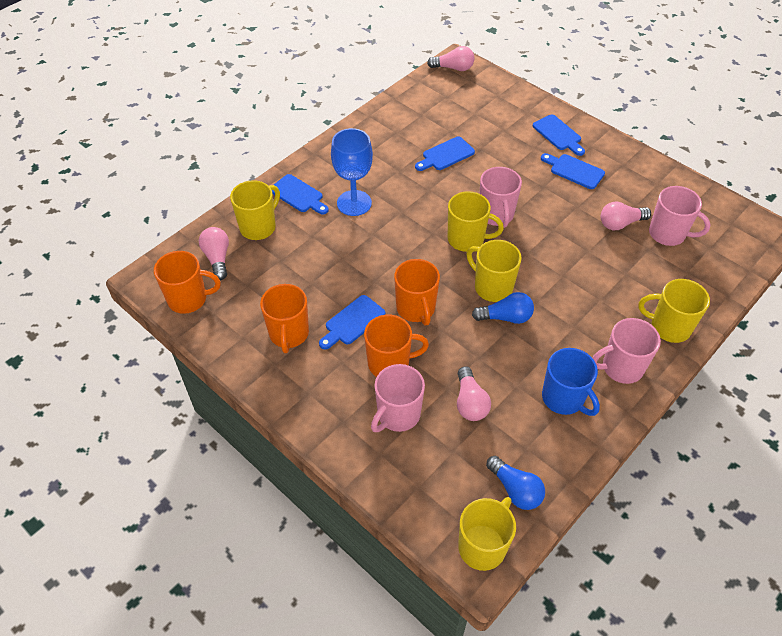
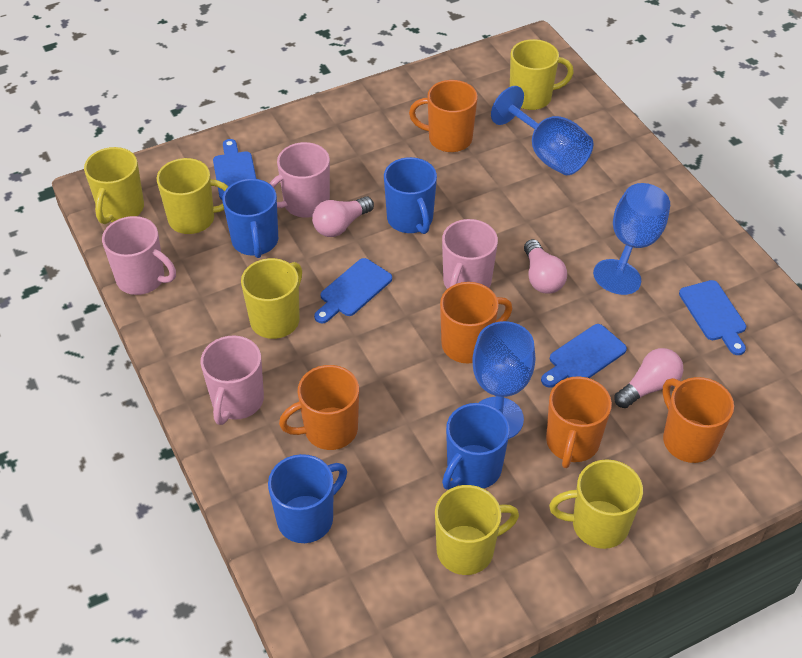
blue cutting board: [272,174,329,215] [319,295,386,349] [415,136,475,171] [533,114,585,156] [541,153,605,189] = 5 -> [213,139,256,200] [314,258,392,323] [541,324,627,388] [679,280,746,355] = 4
blue goblet: [331,128,373,216] = 1 -> [472,321,535,439] [491,86,594,175] [593,183,670,295] = 3
blue light bulb: [472,292,534,324] [486,456,545,510] = 2 -> none = 0
blue mug: [542,348,600,416] = 1 -> [222,179,278,258] [268,454,347,543] [384,157,437,234] [442,403,510,490] = 4
orange mug: [154,251,221,314] [260,284,309,353] [364,315,429,377] [394,259,440,326] = 4 -> [279,365,359,450] [409,80,478,152] [440,282,512,364] [546,376,612,468] [662,377,734,463] = 5
pink light bulb: [199,227,229,280] [427,46,474,71] [457,366,491,421] [601,202,651,230] = 4 -> [312,196,374,237] [524,239,567,294] [614,348,684,408] = 3
yellow mug: [230,180,280,240] [448,191,504,252] [458,497,516,571] [467,240,522,302] [638,279,710,343] = 5 -> [84,147,144,224] [157,158,228,234] [241,258,302,339] [435,485,519,575] [510,39,574,110] [549,459,643,549] = 6

